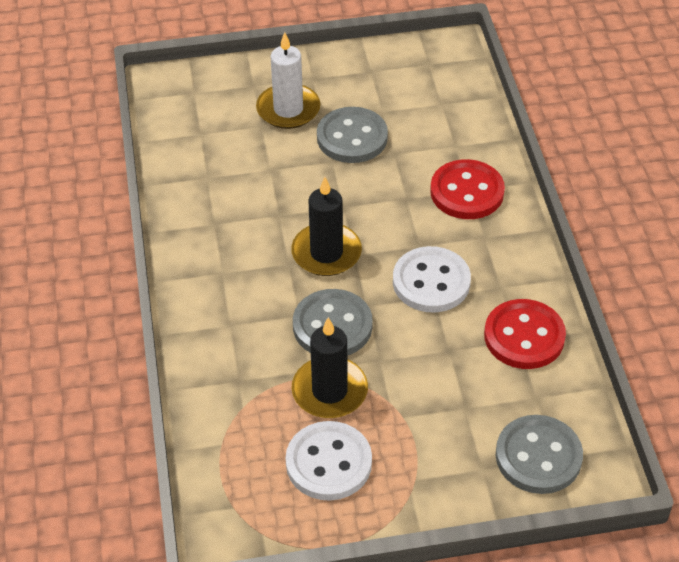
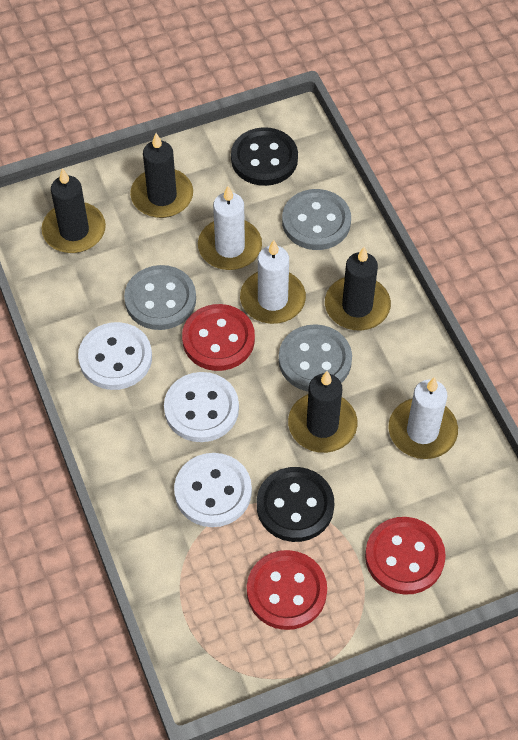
black button: none = 0 -> [231,127,298,186] [257,467,334,542] = 2
black candle: [291,177,362,276] [292,317,368,418] = 2 -> [42,168,106,253] [130,133,193,218] [288,371,358,453] [325,247,391,330] = 4
red button: [430,159,505,219] [484,299,566,369] = 2 -> [182,304,255,371] [247,550,327,630] [365,517,446,595] = 3
white button: [285,421,372,501] [393,246,471,313] = 2 -> [78,322,152,390] [164,372,239,442] [174,453,252,527] = 3
white candle: [256,32,320,129] = 1 -> [198,186,262,270] [240,240,306,324] [388,377,458,459] = 3

